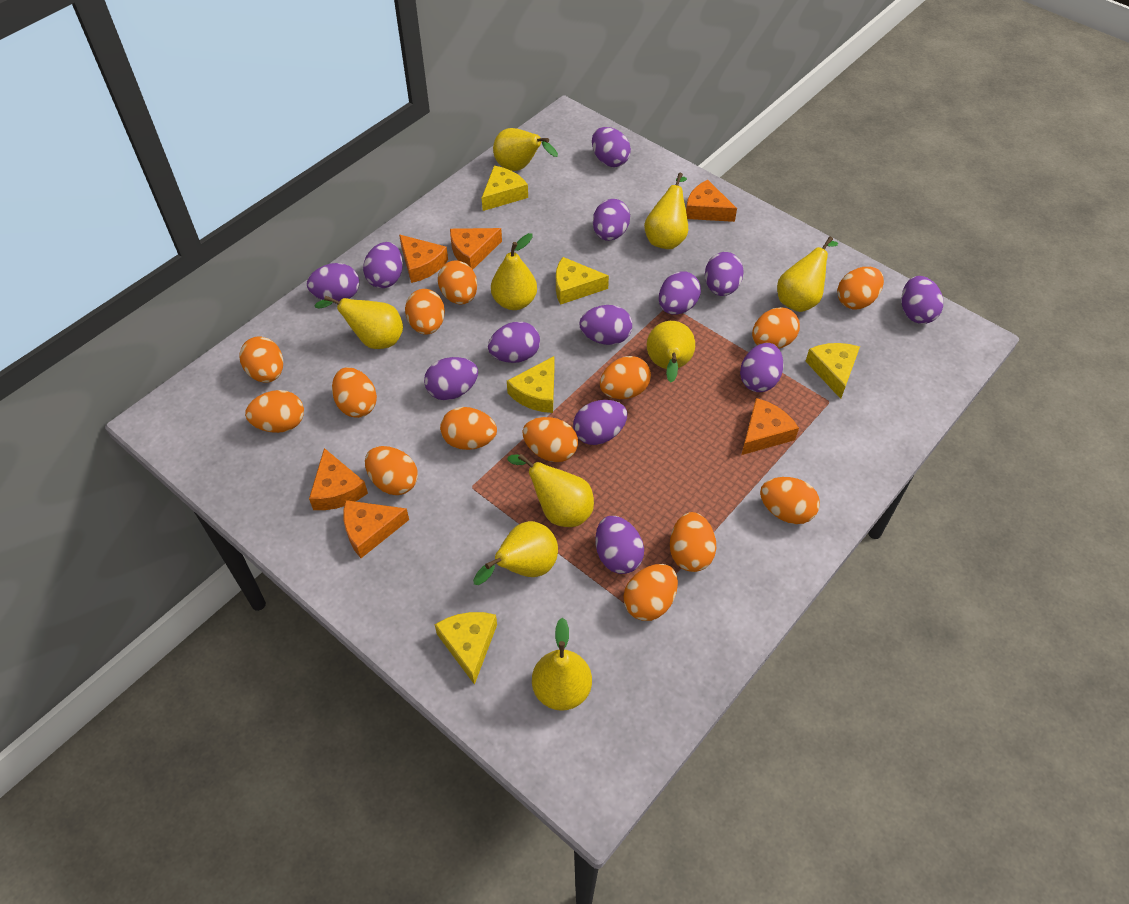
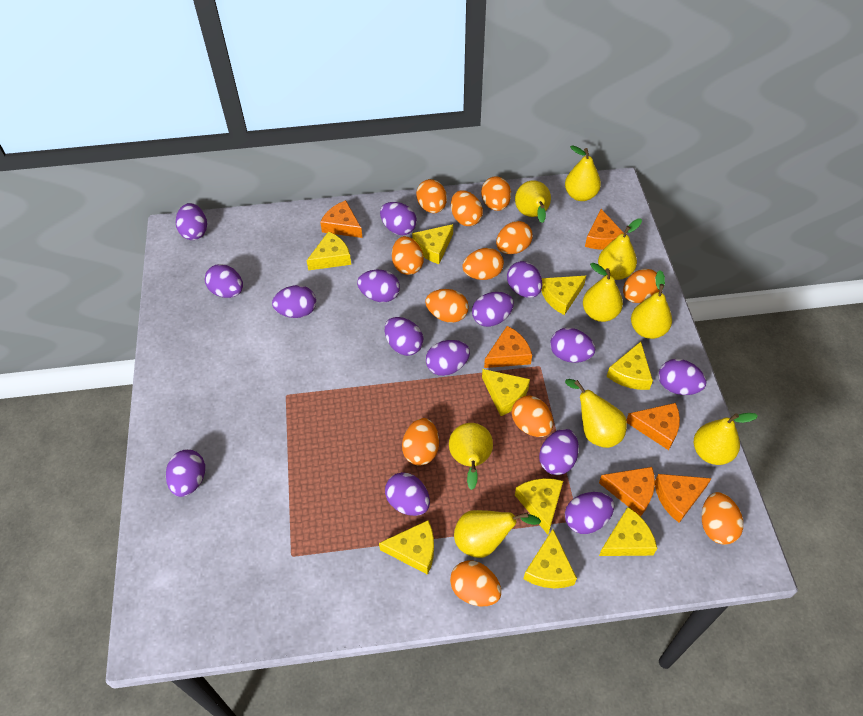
orange egg: [239,336,283,383] [245,390,304,433] [332,367,377,418] [365,446,418,495] [405,289,445,335] [438,260,477,305] [440,407,497,450] [522,417,578,462] [600,356,651,399] [623,564,678,621] [670,512,716,572] [752,307,800,348] [760,477,820,524] [837,267,884,309] = 14 -> [392,236,423,275] [402,418,439,466] [416,179,447,213] [425,289,469,323] [450,561,501,606] [451,190,483,226] [462,248,504,280] [481,176,511,211] [496,221,533,254] [512,396,553,437] [623,269,660,303] [702,492,743,545] = 12
purple egg: [307,263,359,302] [363,242,403,288] [424,357,478,400] [488,322,540,363] [573,400,627,445] [579,305,632,345] [592,127,631,167] [593,199,630,241] [595,516,644,574] [659,271,701,315] [705,252,744,296] [740,343,784,392] [902,276,943,324] = 13 -> [166,449,205,497] [176,203,207,240] [205,264,243,298] [272,285,316,318] [357,270,400,302] [380,202,417,235] [385,317,423,356] [385,472,430,516] [426,340,470,376] [472,292,514,327] [507,261,542,298] [539,429,579,475] [550,328,595,363] [565,492,614,534] [658,359,706,395] = 15
yellow cheese: [435,612,497,685] [482,166,528,211] [507,356,555,413] [556,257,609,305] [805,343,860,399] = 5 -> [306,231,351,270] [379,520,434,575] [412,224,453,264] [482,369,530,416] [515,478,563,534] [524,529,577,588] [541,276,586,315] [599,507,657,556] [607,342,653,390] = 9

